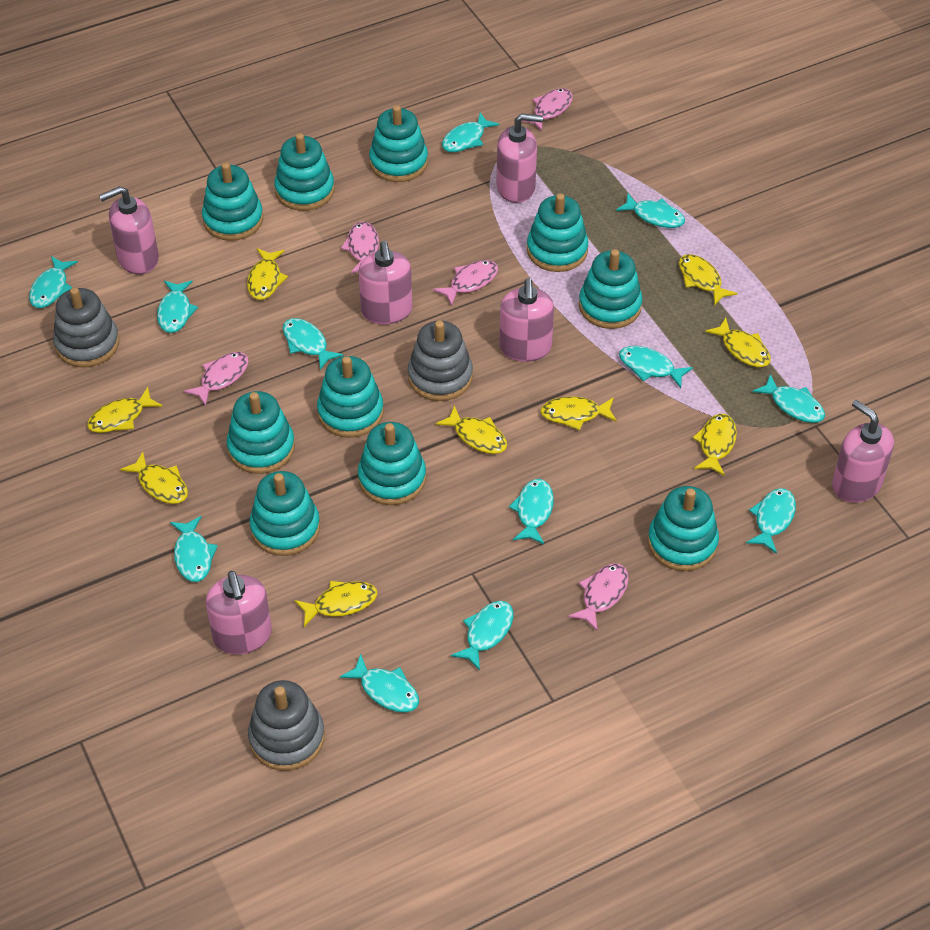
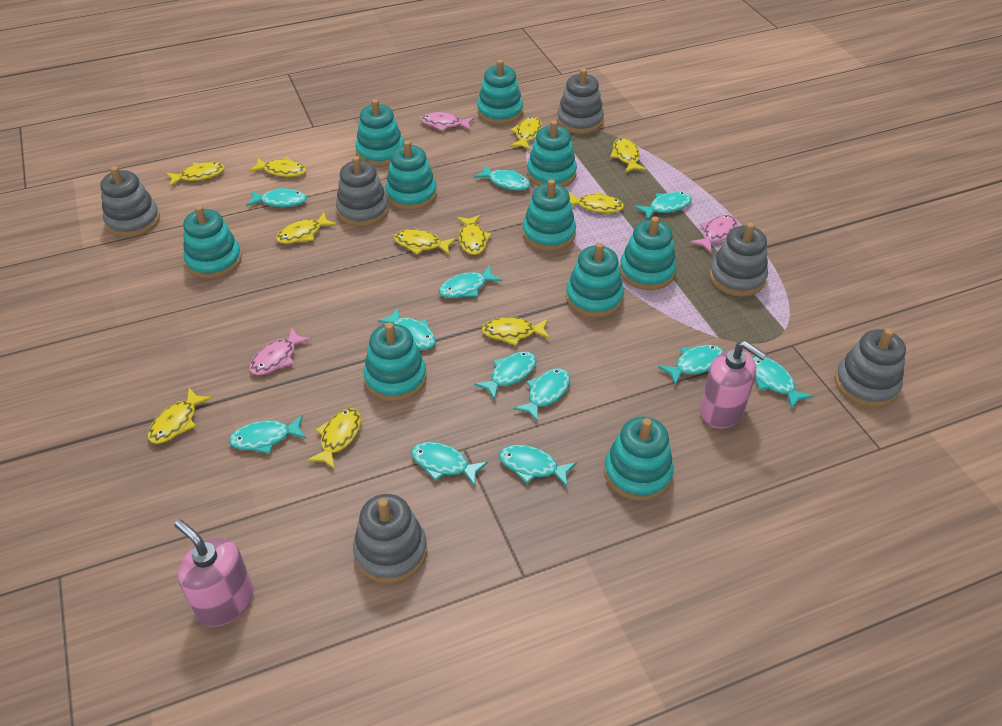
grey stacking toy: [53,287,119,368] [248,680,325,771] [408,320,473,401] = 3 -> [100,166,160,237] [336,156,389,227] [353,494,427,584] [557,69,604,134] [710,222,768,297] [835,328,906,408] = 6
pink fish: [184,352,249,406] [341,221,379,273] [433,260,498,306] [522,88,573,131] [568,563,629,631] = 5 -> [249,328,312,375] [420,112,474,131] [690,215,737,253] = 3
pink soap dispenser: [99,186,159,274] [206,571,272,655] [359,241,412,324] [496,113,543,203] [499,278,554,362] [832,400,894,503] = 6 -> [174,519,253,627] [700,341,767,429] = 2
yellow fish: [87,387,163,433] [120,452,188,504] [247,248,288,300] [294,581,377,627] [436,405,507,454] [540,396,617,430] [679,254,738,306] [692,414,737,476] [705,318,771,367] = 9 -> [148,388,212,444] [166,162,225,187] [249,157,306,177] [276,212,336,244] [307,408,361,470] [394,229,456,255] [457,215,492,255] [482,317,550,346] [510,117,542,150] [569,192,624,213] [610,138,647,172] = 11

